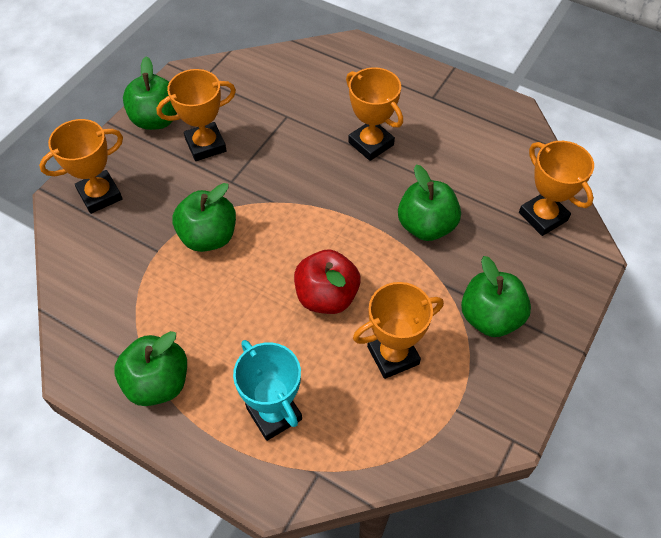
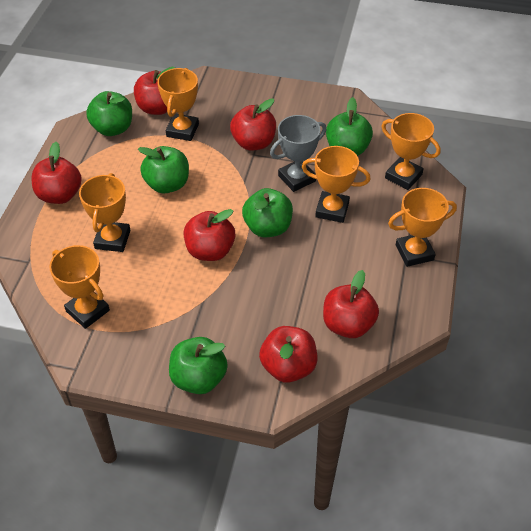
grey trophy: none = 0 -> [270,115,326,192] = 1
orange trophy: [39,119,123,214] [157,69,236,161] [346,67,403,161] [353,282,444,379] [519,141,594,236] = 5 -> [49,245,110,329] [79,173,130,252] [157,68,199,141] [302,146,370,223] [382,113,440,190] [388,188,457,267] = 6
red apple: [294,249,360,314] = 1 -> [31,142,82,204] [134,66,175,115] [183,209,235,261] [230,98,276,151] [259,326,317,383] [323,270,379,338] = 6
turquoise trophy: [233,340,302,441] = 1 -> none = 0

